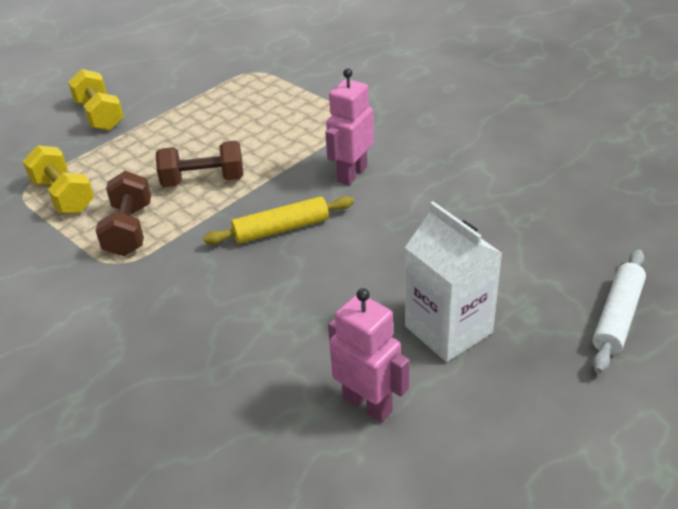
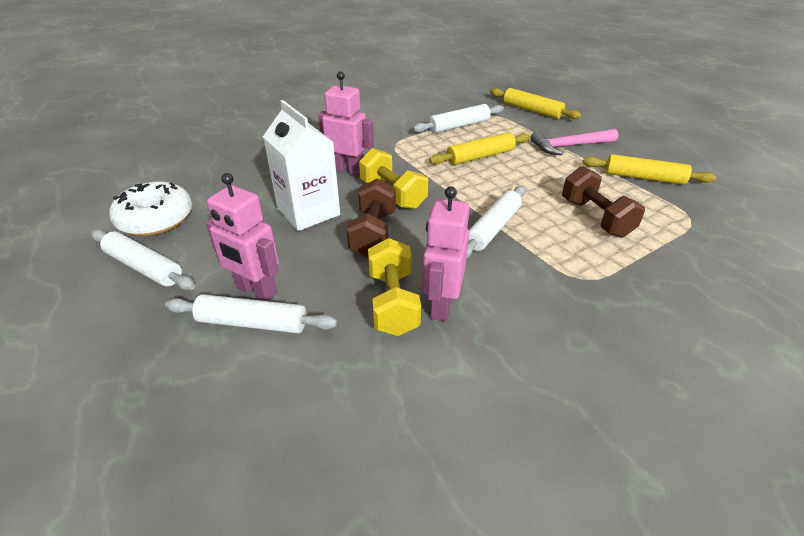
pink hammer: none = 0 -> [530,129,618,155] = 1
pink robot: [325,68,374,185] [328,288,409,423] = 2 -> [206,173,279,301] [318,71,374,176] [422,186,470,321] = 3
white donut: none = 0 -> [109,181,192,236] = 1
white rolling pin: [593,250,646,373] = 1 -> [91,229,195,290] [165,294,337,333] [413,104,504,133] [466,185,526,259] = 4
yellow rolling pin: [203,196,354,244] = 1 -> [429,132,530,165] [490,88,581,119] [583,154,716,185] = 3

